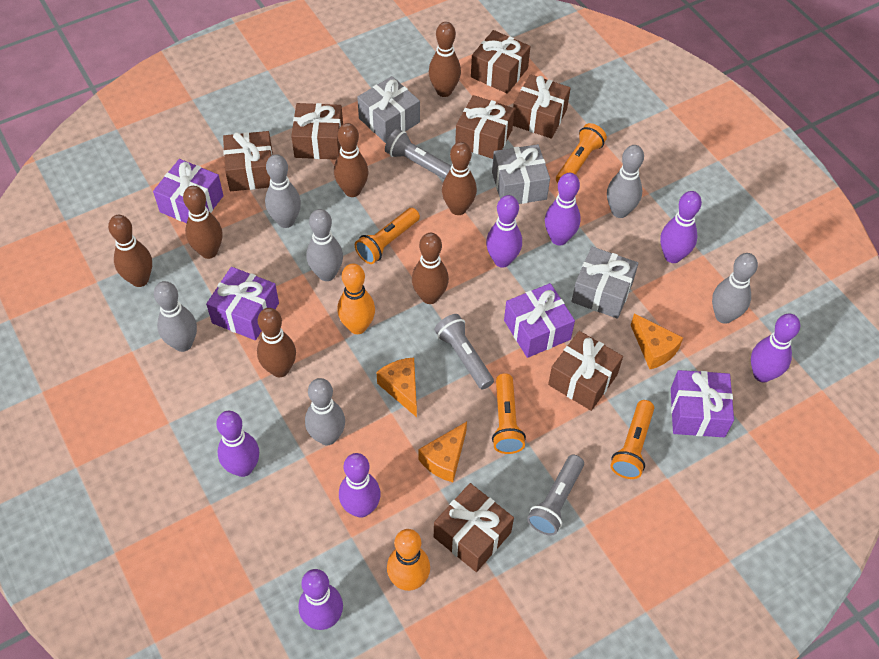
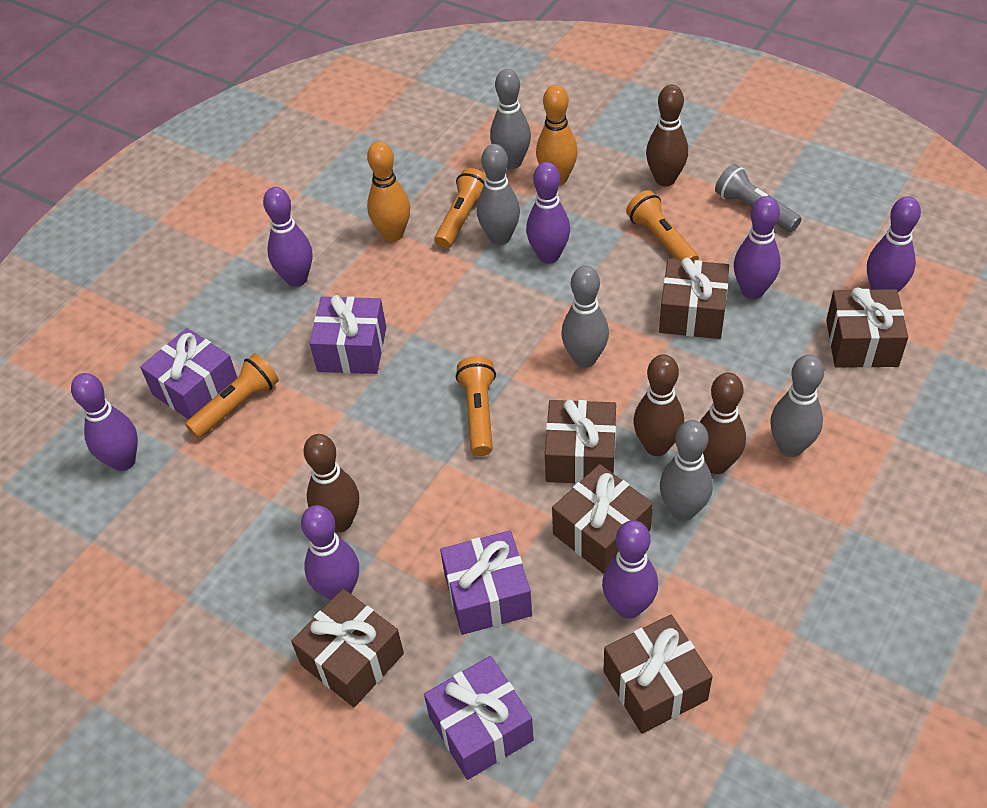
brown bowling pin: [108,215,152,287] [183,186,223,259] [257,308,296,377] [334,123,369,197] [412,233,449,304] [429,22,461,97] [442,142,477,215] = 7 -> [303,434,359,532] [634,354,684,456] [646,84,688,186] [700,372,746,474] = 4
brown gift: [223,131,273,191] [291,103,343,159] [434,483,514,572] [455,95,515,159] [471,30,530,94] [513,74,571,139] [548,331,623,411] = 7 -> [291,589,404,707] [545,400,616,484] [552,464,653,574] [604,615,713,734] [659,258,729,339] [826,288,908,368] = 6
grey bowling pin: [154,281,197,352] [265,154,301,228] [305,378,345,445] [306,209,343,281] [607,145,644,218] [712,253,758,324] = 6 -> [477,144,520,245] [490,69,531,169] [561,266,609,368] [660,420,713,521] [770,354,824,457] = 5
grey flashlight: [385,129,451,179] [434,314,494,389] [527,455,584,536] = 3 -> [715,164,802,232] = 1
grey gift: [357,76,420,143] [492,144,550,204] [572,247,639,319] = 3 -> none = 0
orange cheese: [376,358,417,417] [418,422,467,482] [631,313,683,369] = 3 -> none = 0

